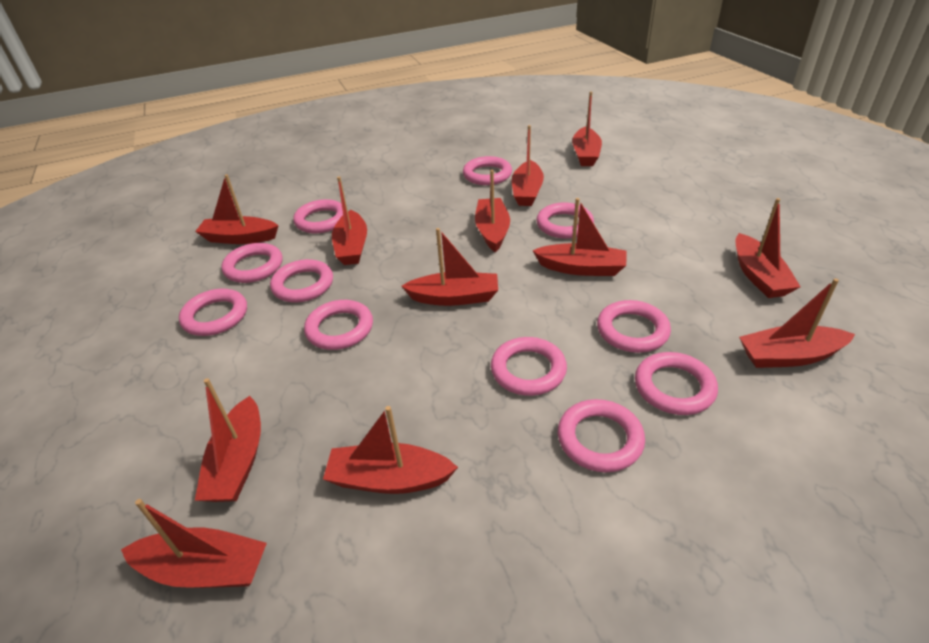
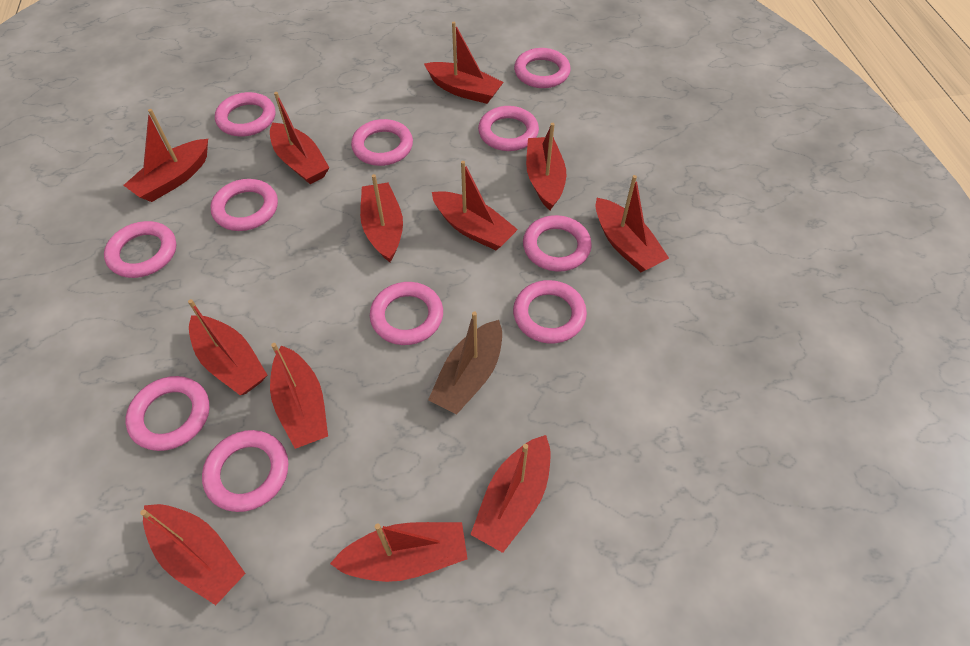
brown boat: none = 0 -> [428,311,502,415] = 1

